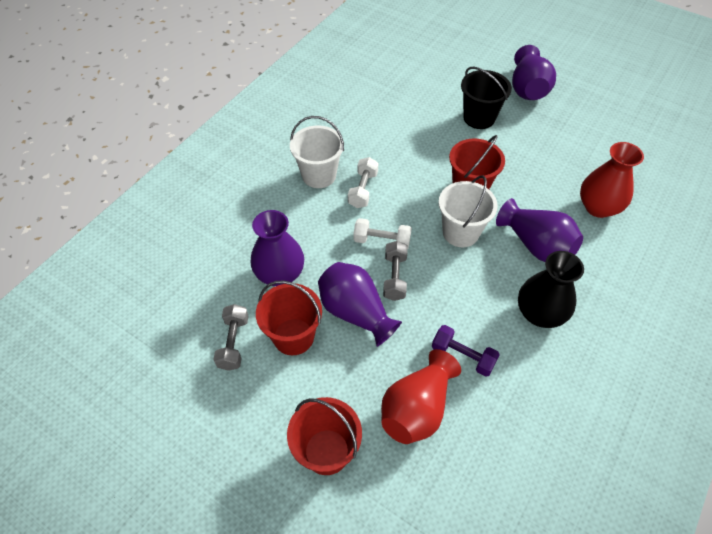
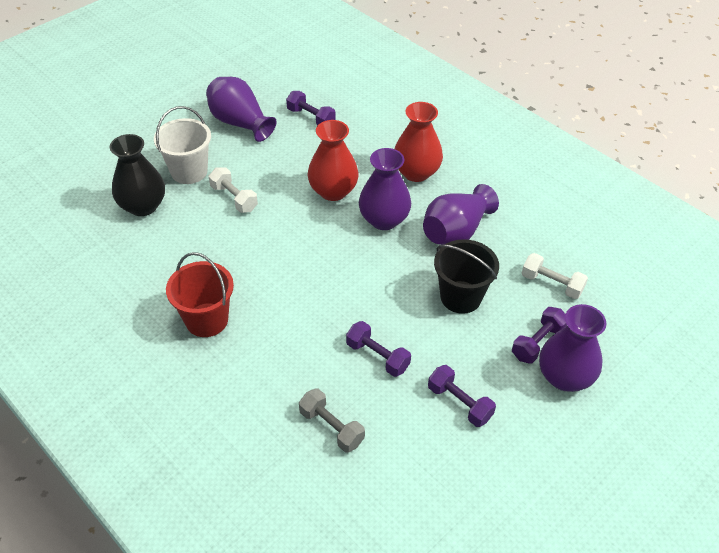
grey dumbbell: [213,304,248,371] [383,241,408,301] = 2 -> [299,388,365,452] = 1
purple dumbbell: [432,325,500,377] = 1 -> [286,91,336,125] [346,321,411,377] [428,365,496,427] [512,307,567,364] = 4
red bucket: [256,281,322,355] [287,397,362,475] [449,135,505,189] = 3 -> [166,252,234,337] = 1
white bucket: [290,116,344,188] [439,175,498,247] = 2 -> [154,106,211,184] = 1

